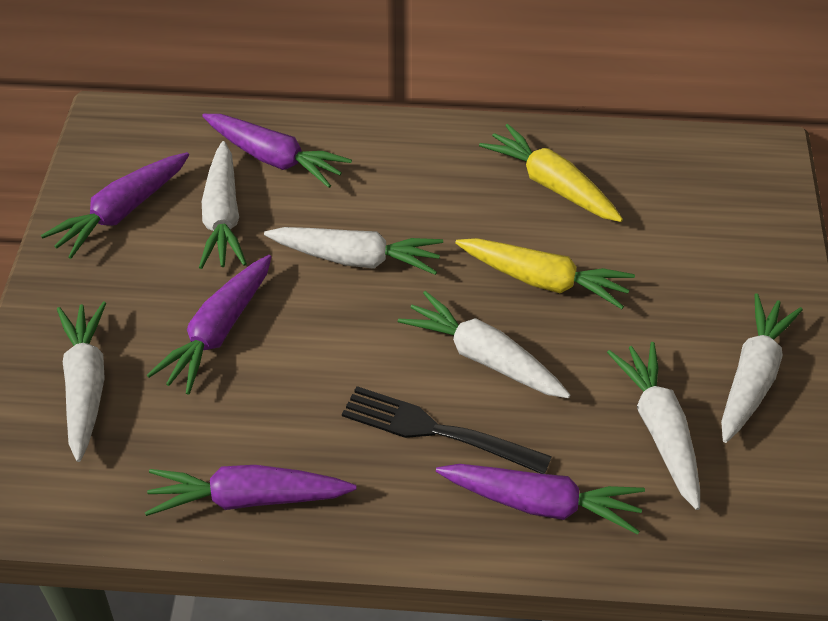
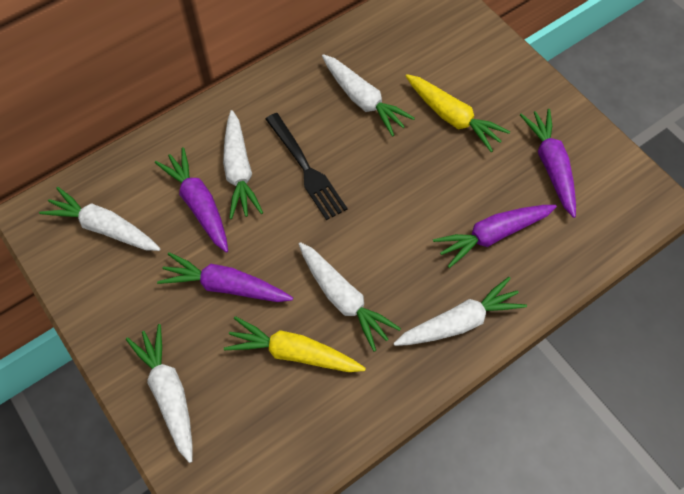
purple carrot: [41,152,189,259] [145,465,356,516] [147,255,271,394] [202,114,352,188] [436,464,645,535] = 5 -> [155,147,228,252] [157,252,293,302] [433,205,557,268] [520,109,576,218] = 4

